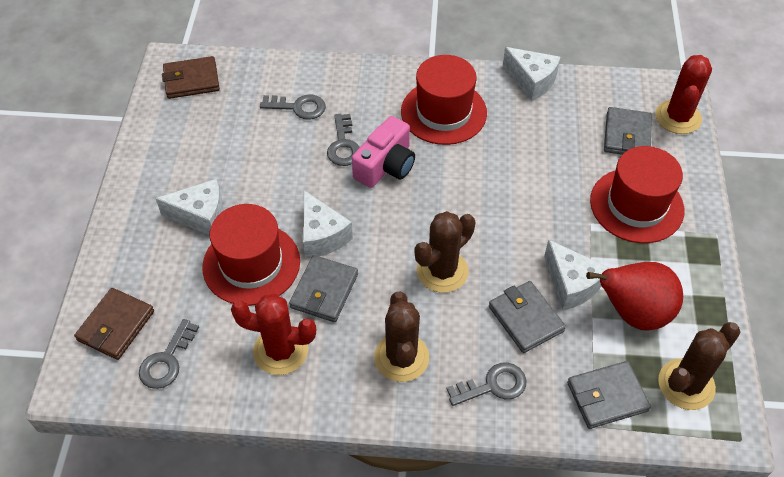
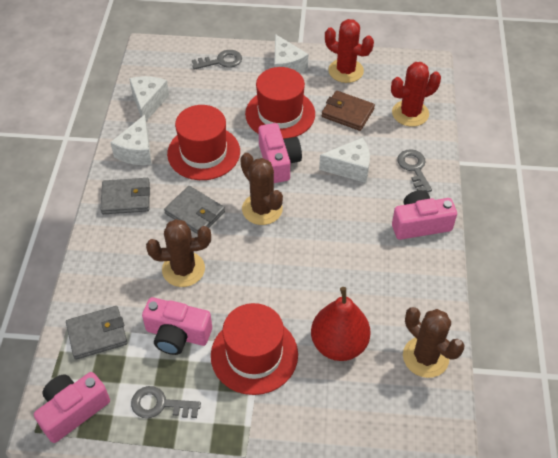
brown wallet: [74,288,154,360] [162,56,220,99] = 2 -> [322,91,375,131] = 1
grey key: [139,319,199,389] [260,94,326,120] [327,114,360,166] [446,362,527,406] = 4 -> [131,386,201,418] [192,50,242,70] [397,149,432,192] = 3
grey wallet: [289,255,358,322] [489,281,566,353] [567,361,651,429] [604,107,652,155] = 4 -> [66,306,127,360] [100,178,150,214] [164,186,225,234] = 3
pink camera: [352,116,415,188] = 1 -> [34,372,110,443] [142,297,212,355] [258,123,302,183] [392,190,457,240] = 4

